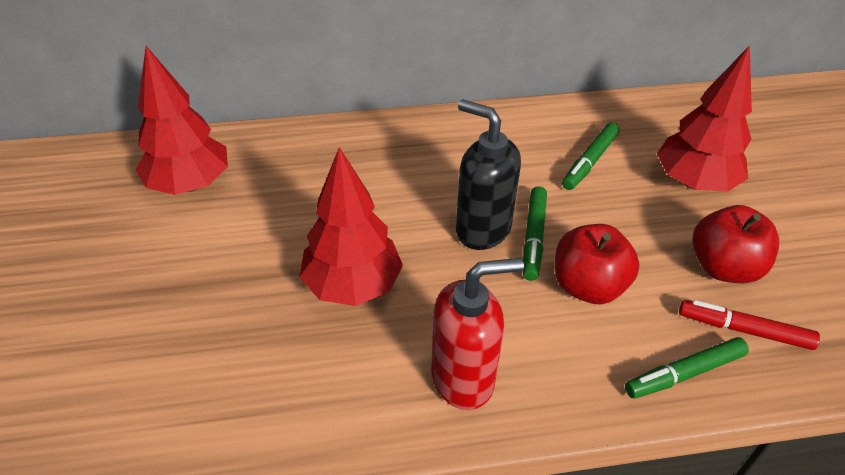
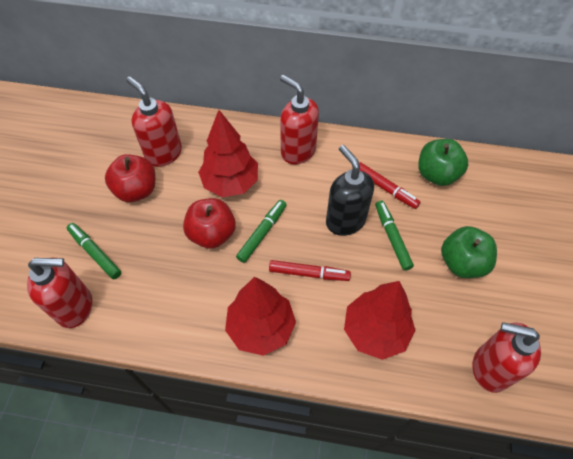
green apple: none = 0 -> [418,139,468,186] [441,226,497,278] = 2
red marker: [679,300,820,350] = 1 -> [269,260,351,281] [359,162,421,209] = 2
red soap dispenser: [431,258,524,410] = 1 -> [27,258,92,328] [126,77,182,167] [280,75,319,165] [473,322,541,393] = 4

